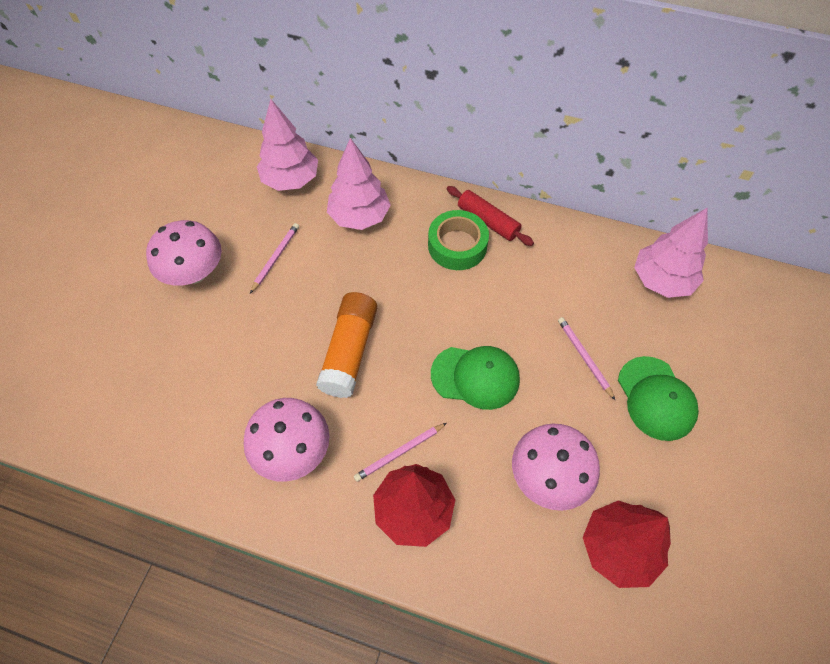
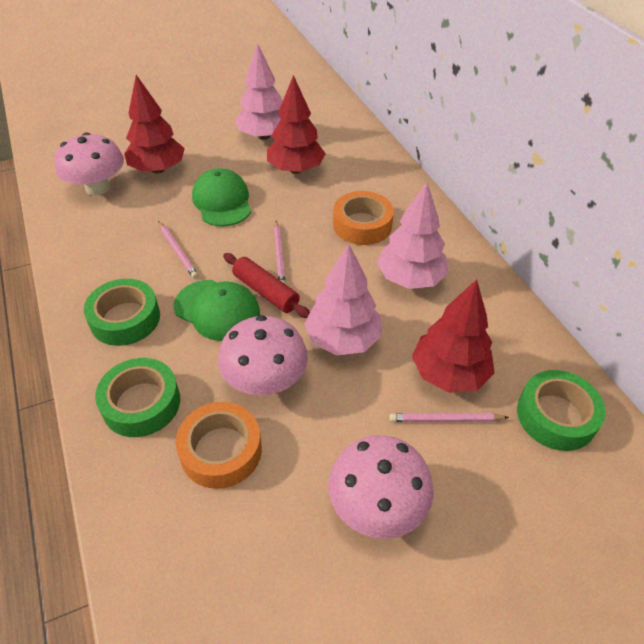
green tape: [428,210,489,270] = 1 -> [84,279,160,346] [95,358,180,437] [517,370,606,451] = 3
orange glue stick: [316,292,377,398] = 1 -> none = 0
orange tape: none = 0 -> [176,402,262,489] [333,191,394,245] = 2
red tree: [373,464,455,547] [583,500,671,588] = 2 -> [124,75,185,173] [267,75,326,174] [412,279,495,393] = 3

